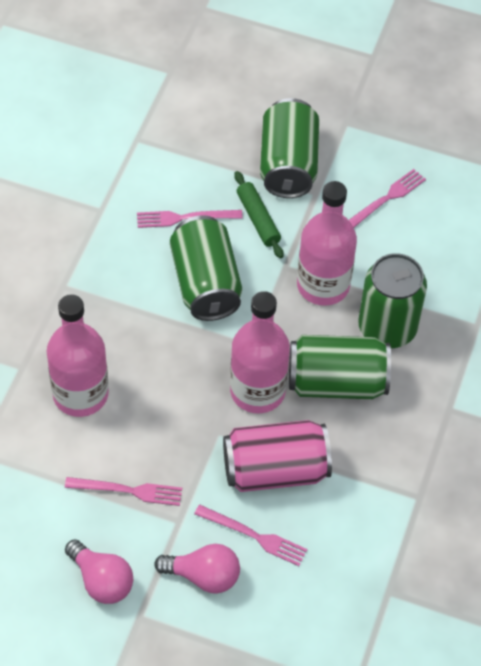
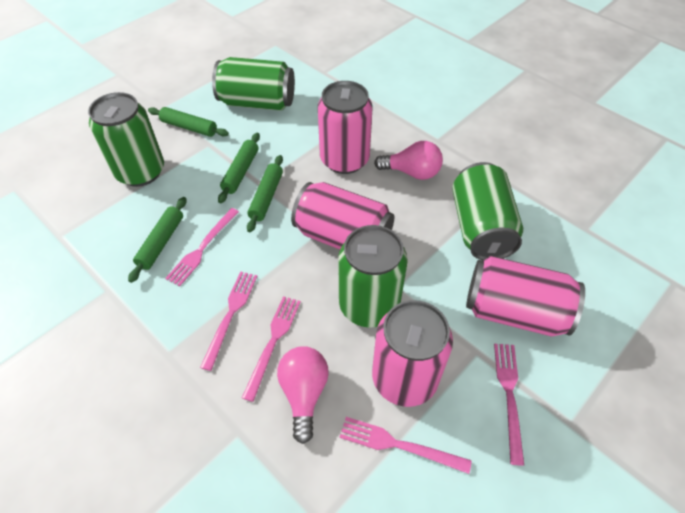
green rolling pin: [234,171,284,259] = 1 -> [128,197,187,283] [148,107,229,137] [218,133,260,203] [247,155,283,232] = 4
pink bottle: [47,294,109,417] [230,291,290,413] [297,181,357,306] = 3 -> none = 0
pink can: [223,420,332,492] = 1 -> [291,182,394,250] [318,81,373,174] [372,300,453,407] [466,256,585,337] = 4
pink fork: [65,477,182,506] [137,210,243,228] [194,504,308,566] [349,169,426,228] = 4 -> [165,208,239,286] [200,271,257,371] [242,296,301,402] [340,417,472,474] [494,344,524,465] = 5

